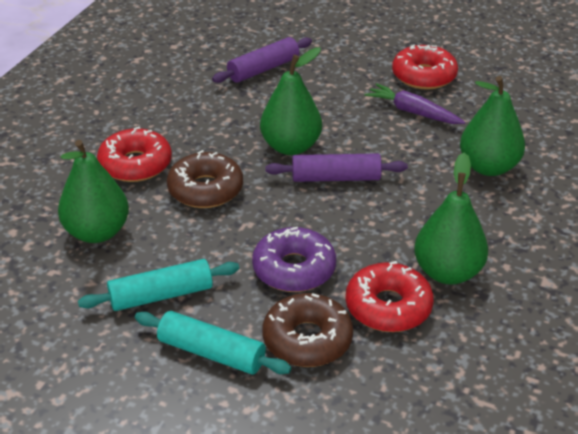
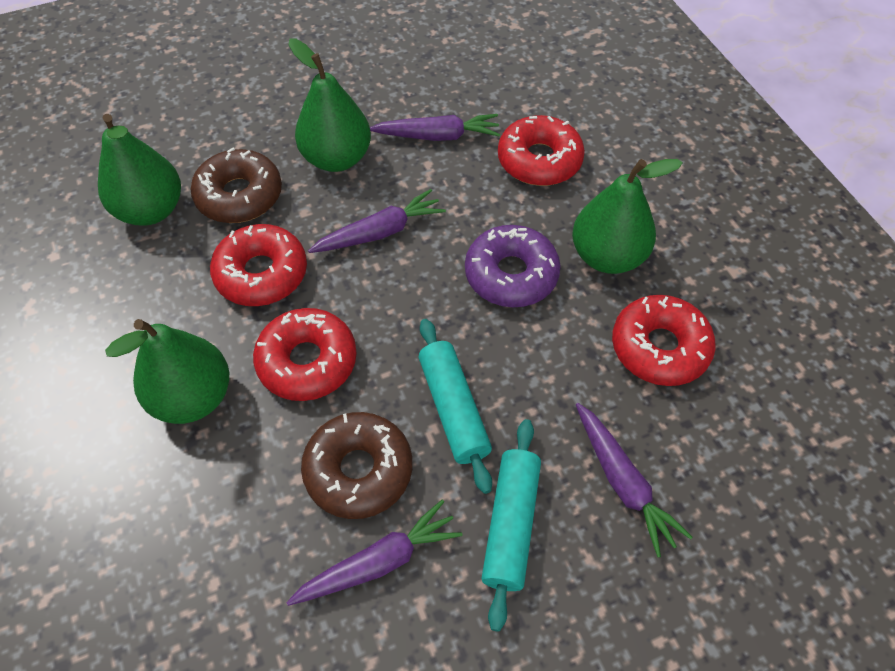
purple carrot: [364,83,465,124] = 1 -> [286,499,463,606] [308,189,446,253] [370,114,500,141] [576,403,693,558] = 4
purple rolling pin: [212,37,312,83] [265,153,408,182] = 2 -> none = 0
red donut: [97,126,172,182] [345,261,434,332] [392,44,458,90] = 3 -> [210,224,307,306] [253,308,357,401] [498,115,585,186] [612,295,716,386] = 4

